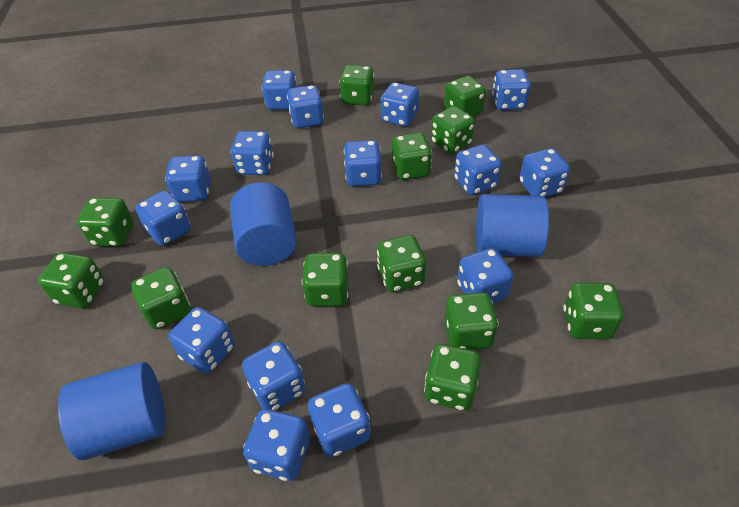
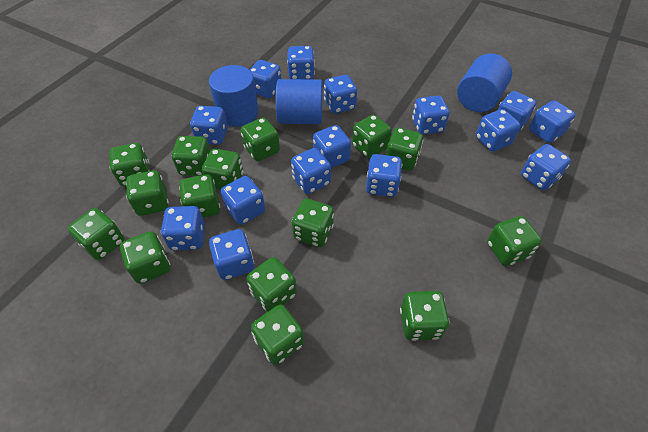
green dice: [38,253,105,308] [77,198,134,246] [131,267,191,329] [302,253,348,306] [339,65,374,106] [377,235,426,292] [392,133,432,180] [424,344,481,411] [431,106,475,154] [444,76,486,117] [444,292,499,350] [563,283,624,339] = 12 -> [68,208,124,260] [109,143,150,186] [120,231,170,284] [126,170,169,216] [172,136,210,176] [179,174,220,218] [202,149,243,190] [241,118,280,161] [246,257,297,312] [251,305,304,365] [292,199,334,247] [352,115,392,158] [386,128,423,171] [400,291,450,341] [487,216,542,266] = 15

